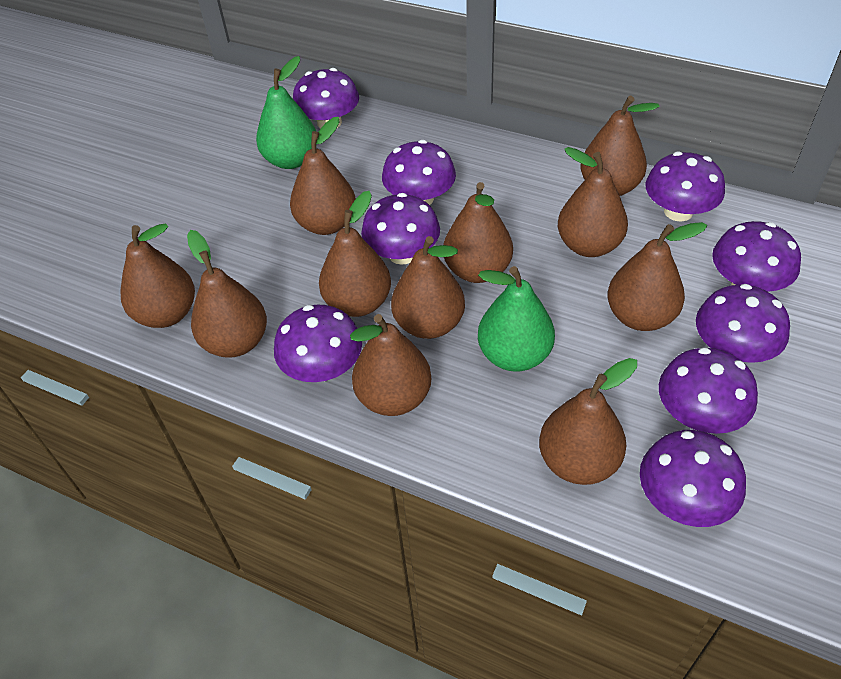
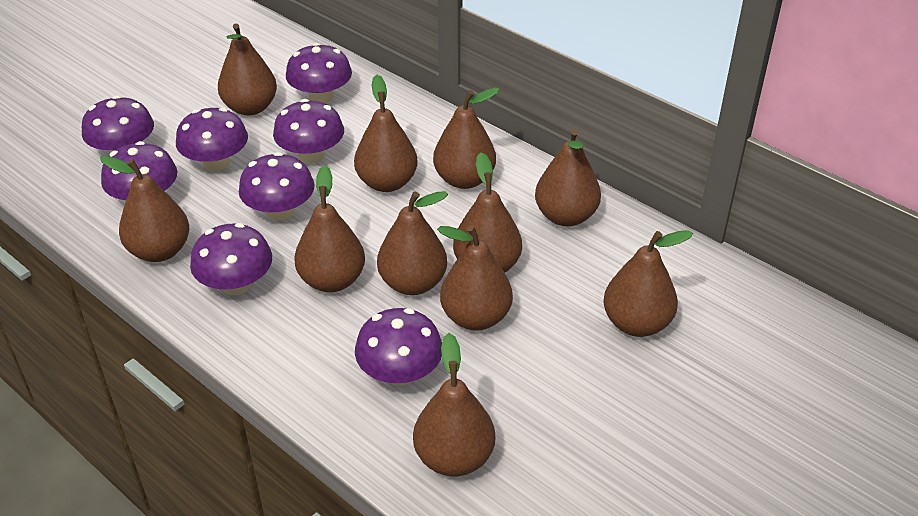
green pear: [256,56,317,169] [478,266,555,372] = 2 -> none = 0
purple mushroom: [274,305,362,382] [293,68,359,129] [361,193,440,265] [382,140,456,205] [640,430,746,527] [645,152,725,222] [659,347,758,434] [696,284,790,363] [712,221,801,292] = 9 -> [82,95,154,153] [101,141,177,200] [176,107,248,171] [190,223,272,295] [239,152,314,221] [273,99,344,163] [286,43,352,103] [355,308,442,386] = 8

